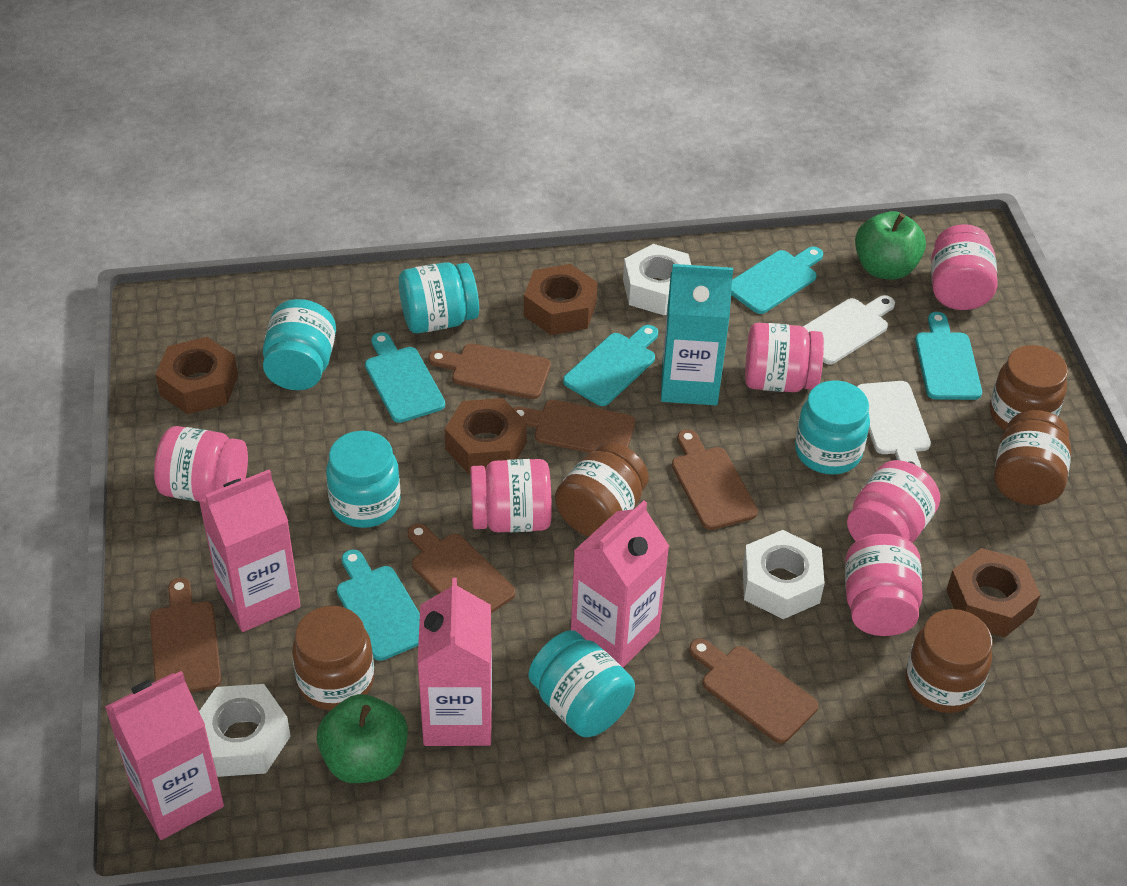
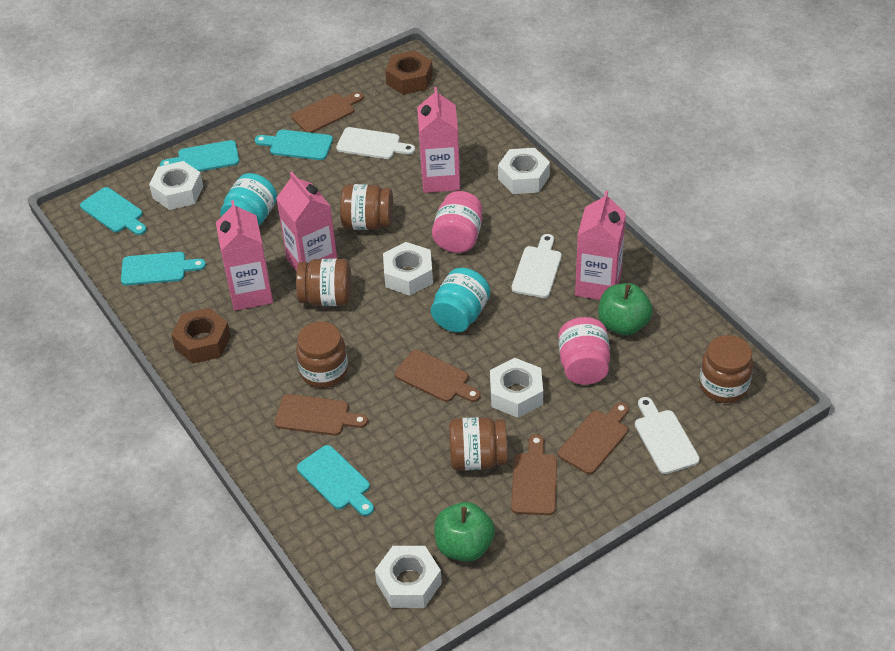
brown cutting board: [150,578,221,693] [407,524,516,613] [428,343,551,399] [513,400,635,453] [672,429,758,530] [689,639,818,743] = 6 -> [274,394,368,436] [292,92,364,133] [394,350,481,402] [511,435,557,515] [558,402,629,474] = 5
brown nut: [155,337,238,414] [444,398,527,474] [524,264,598,335] [946,548,1041,638] = 4 -> [171,308,231,364] [385,51,433,95] = 2
pink jar: [154,426,248,502] [470,459,552,532] [745,323,824,392] [845,533,923,636] [847,460,940,543] [931,224,998,310] = 6 -> [432,191,482,253] [558,317,610,385] = 2
turquoise carton: [661,264,733,405] = 1 -> none = 0
turquoise jar: [263,299,336,390] [326,431,401,528] [399,262,479,333] [529,630,635,737] [795,380,870,475] = 5 -> [220,173,277,225] [431,268,490,332] = 2
white cutting board: [803,295,895,365] [857,381,931,468] = 2 -> [336,127,415,159] [512,234,562,298] [635,397,700,474] = 3
white nut: [199,684,291,777] [623,244,691,316] [743,530,825,619] = 3 -> [149,161,203,210] [375,546,442,608] [383,242,433,296] [490,358,543,418] [498,148,550,194] = 5

